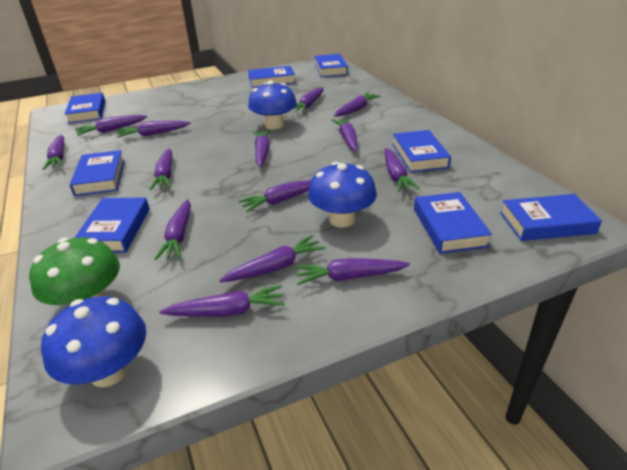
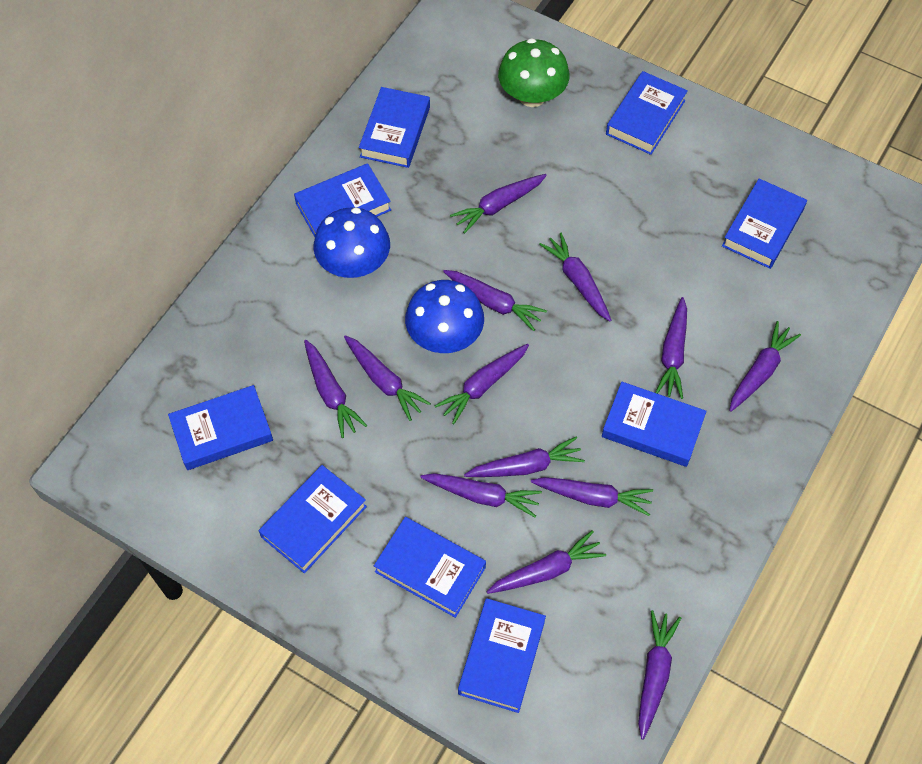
blue book: [65,93,105,124] [69,150,125,196] [74,197,150,253] [248,66,295,88] [314,54,348,77] [392,130,451,173] [414,192,492,254] [500,194,602,241] = 8 -> [168,385,273,470] [259,465,367,574] [294,163,391,237] [359,87,430,168] [374,517,486,618] [458,598,546,713] [602,382,707,467] [606,71,688,155] [722,178,807,269] = 9
blue mushroom: [41,296,146,387] [248,81,297,129] [308,162,377,228] = 3 -> [314,207,390,278] [405,280,484,353] = 2
purple carrot: [42,135,64,170] [75,115,147,136] [117,121,190,138] [149,148,172,190] [155,199,191,260] [159,285,285,317] [219,235,325,282] [238,180,311,212] [253,130,271,167] [293,87,324,112] [295,258,410,285] [332,118,358,152] [334,93,381,117] [385,148,420,192] = 14 -> [304,340,368,438] [344,335,431,421] [420,473,542,517] [435,344,529,424] [443,270,547,331] [450,174,547,234] [464,436,585,477] [487,530,606,594] [531,477,653,516] [539,233,611,321] [638,610,681,740] [655,297,687,399] [729,321,801,412] = 13

